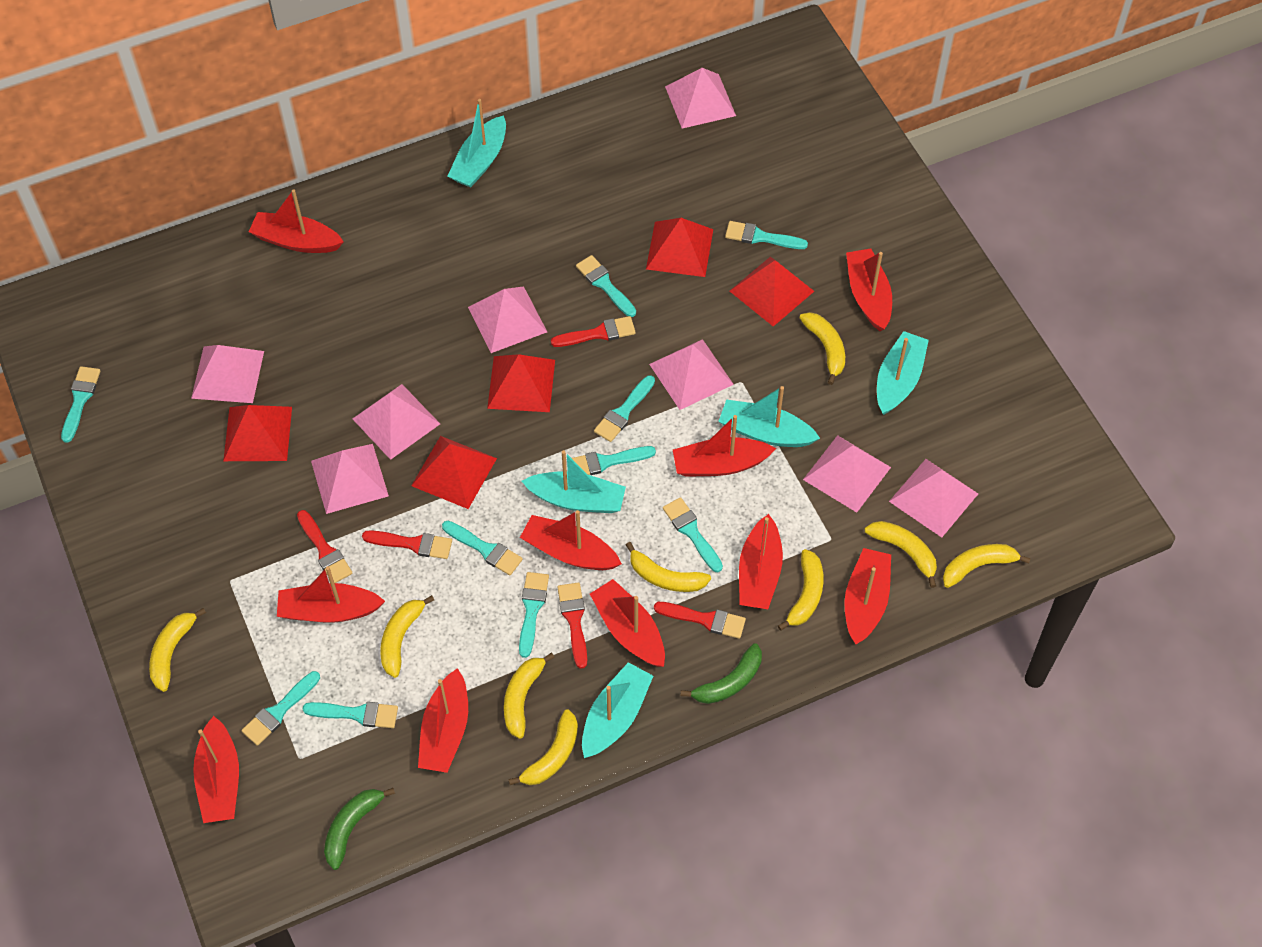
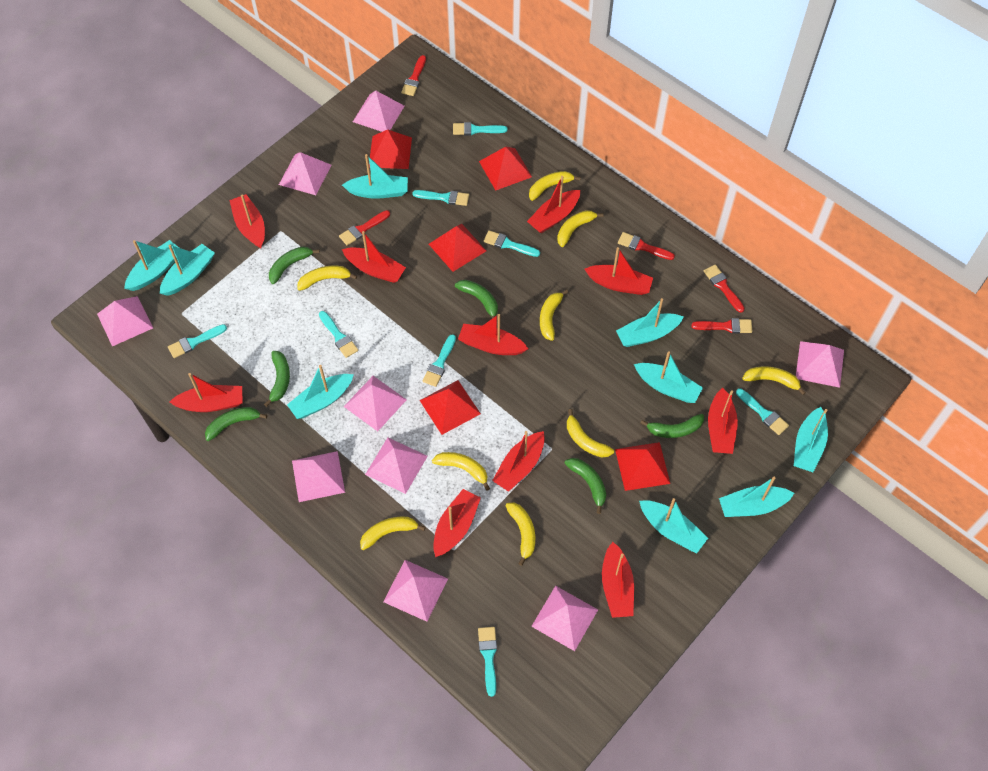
green banana: [324,788,395,870] [681,643,762,704] = 2 -> [205,407,267,441] [264,351,290,407] [269,247,319,284] [455,280,498,318] [564,458,606,514] [641,414,704,438] = 6
pink pyramid: [191,345,264,403] [311,444,389,514] [353,384,440,460] [468,286,547,353] [649,339,734,410] [665,68,736,129] [803,435,891,513] [889,459,978,538] = 8 -> [97,296,153,346] [279,152,331,195] [292,451,345,502] [344,376,407,431] [353,91,404,132] [365,438,428,494] [383,560,448,622] [531,586,598,651] [796,341,844,388] = 9
turquoise boat: [448,99,506,188] [522,450,626,513] [582,662,653,758] [718,386,820,447] [877,331,929,415] = 5 -> [124,240,179,291] [160,244,215,296] [287,365,354,419] [342,154,408,199] [616,298,684,347] [634,352,703,403] [639,498,708,553] [719,477,794,517] [794,407,828,472] = 9
turquoise brush: [61,366,101,443] [241,671,320,746] [303,702,398,728] [442,521,523,575] [519,572,549,658] [572,446,656,475] [576,255,636,317] [594,375,655,442] [663,497,723,572] [725,221,808,249] = 10 -> [168,324,227,358] [319,311,358,358] [412,190,469,206] [422,334,456,387] [453,122,508,135] [478,627,497,697] [484,230,540,257] [736,388,789,435] = 8

